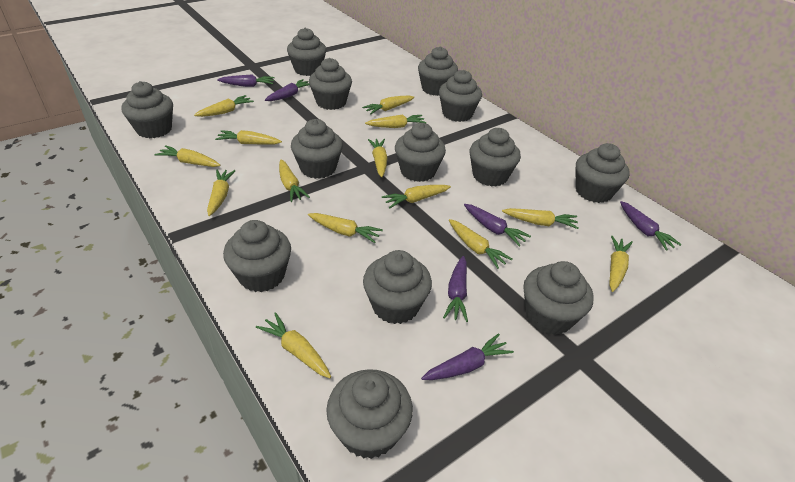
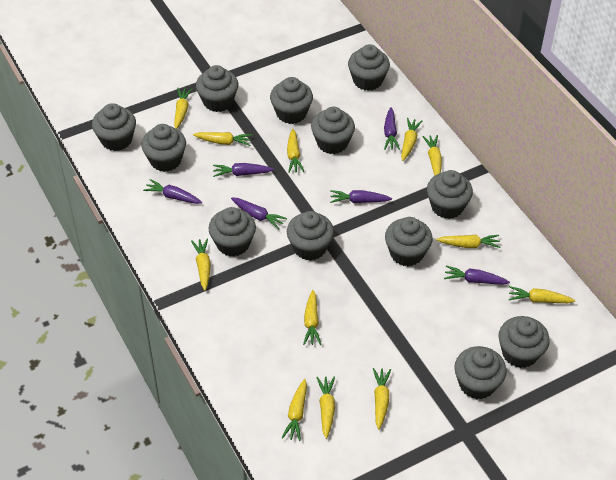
grey cupcake: [122,81,173,138] [223,220,291,292] [287,28,326,76] [291,119,343,179] [309,58,352,110] [326,369,413,459] [363,250,432,324] [395,123,446,182] [418,46,458,96] [439,70,482,122] [470,128,521,187] [523,261,594,335] [576,143,630,203] = 13 -> [92,103,136,151] [141,124,186,172] [196,65,238,112] [208,207,256,256] [270,77,313,124] [287,211,334,261] [311,107,355,154] [348,44,390,91] [385,217,433,266] [427,170,473,219] [454,346,507,399] [498,316,550,368] = 12
yellow carrot: [154,145,220,167] [194,95,254,117] [207,170,236,216] [215,130,282,145] [256,312,331,378] [279,160,310,202] [308,213,383,243] [362,96,414,114] [365,114,426,128] [368,139,387,177] [382,185,451,208] [449,219,512,269] [502,208,579,229] [609,236,633,292] = 14 -> [174,88,192,129] [191,238,211,291] [193,132,252,146] [282,379,307,441] [287,129,304,173] [303,290,321,345] [316,377,335,439] [373,368,391,430] [401,118,422,161] [422,135,442,176] [436,235,501,248] [509,286,575,303] = 12

